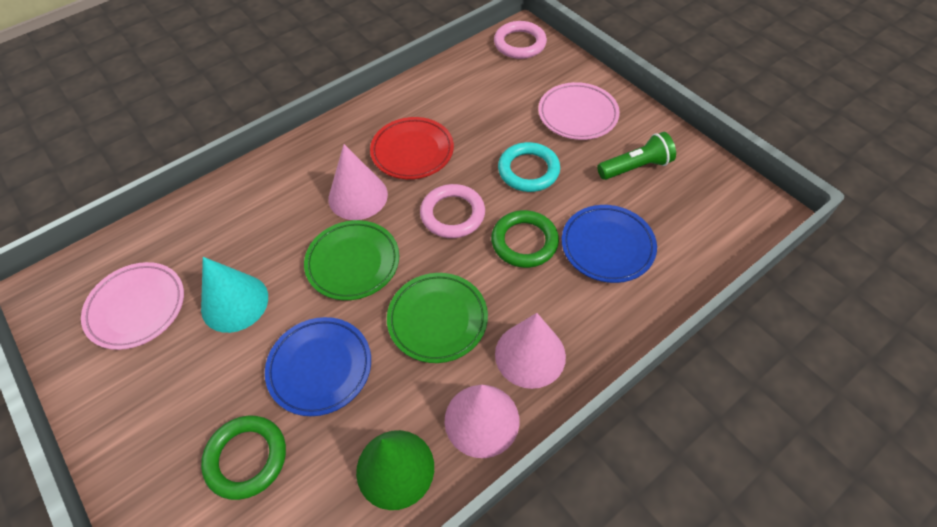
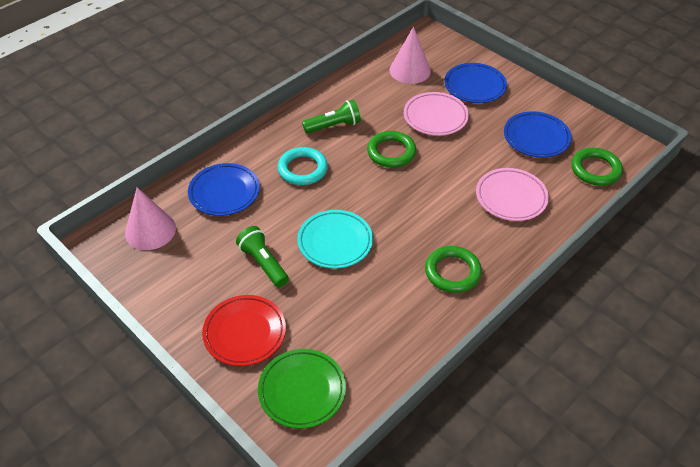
blue plate: [265,317,371,416] [562,205,657,283] = 2 -> [188,163,260,216] [444,63,507,103] [504,111,572,158] = 3
green cone: [356,430,434,510] = 1 -> none = 0
green flashlight: [597,132,676,180] = 1 -> [236,226,289,287] [302,99,361,133] = 2
green plate: [304,220,399,300] [387,273,488,363] = 2 -> [258,349,346,429] = 1
green ring: [201,416,286,500] [491,210,559,268] = 2 -> [367,131,416,168] [425,246,482,293] [571,148,623,186] = 3
pink cone: [328,144,388,220] [445,385,519,458] [495,313,566,389] = 3 -> [125,187,176,250] [390,27,431,84] = 2
pink ring: [420,184,485,238] [494,21,547,59] = 2 -> none = 0
turquoise cone: [201,257,268,333] = 1 -> none = 0
turquoise plate: none = 0 -> [297,210,373,269] = 1

